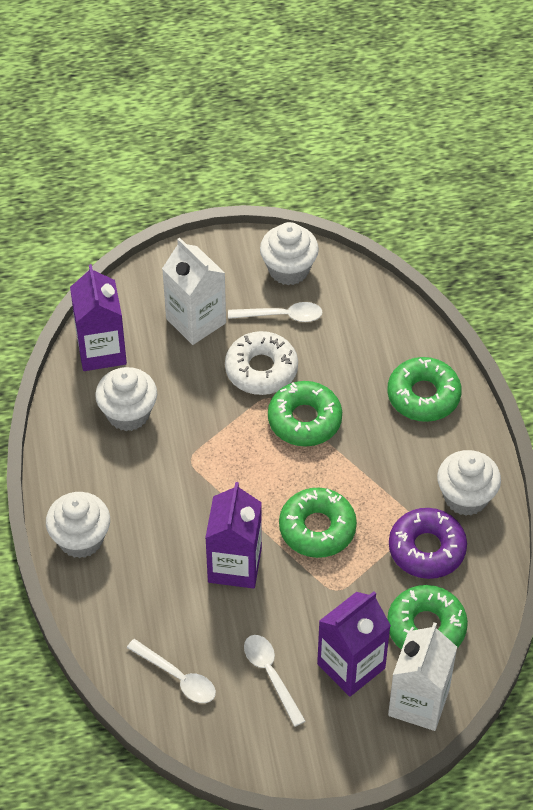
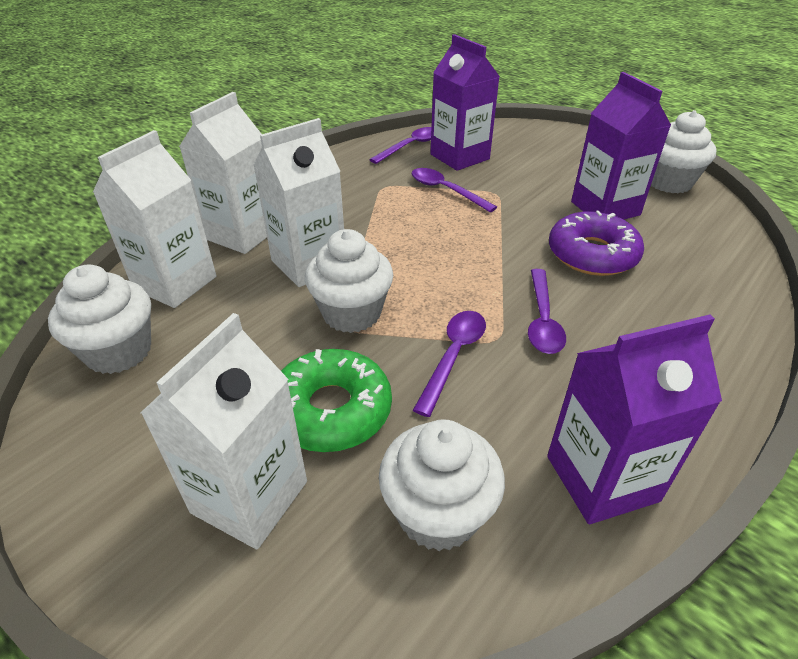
green donut: [268,381,342,447] [279,488,357,558] [387,357,462,422] [387,585,468,650] = 4 -> [281,349,392,452] = 1
purple spoon: none = 0 -> [369,127,431,164] [412,168,497,212] [413,311,486,417] [528,269,566,354] = 4
white carton: [162,238,226,345] [388,623,457,731] = 2 -> [93,130,216,308] [140,313,307,549] [179,92,267,254] [253,118,344,287] = 4
white donut: [225,331,298,395] = 1 -> none = 0
white spoon: [127,639,216,703] [228,302,322,322] [244,635,305,727] = 3 -> none = 0

